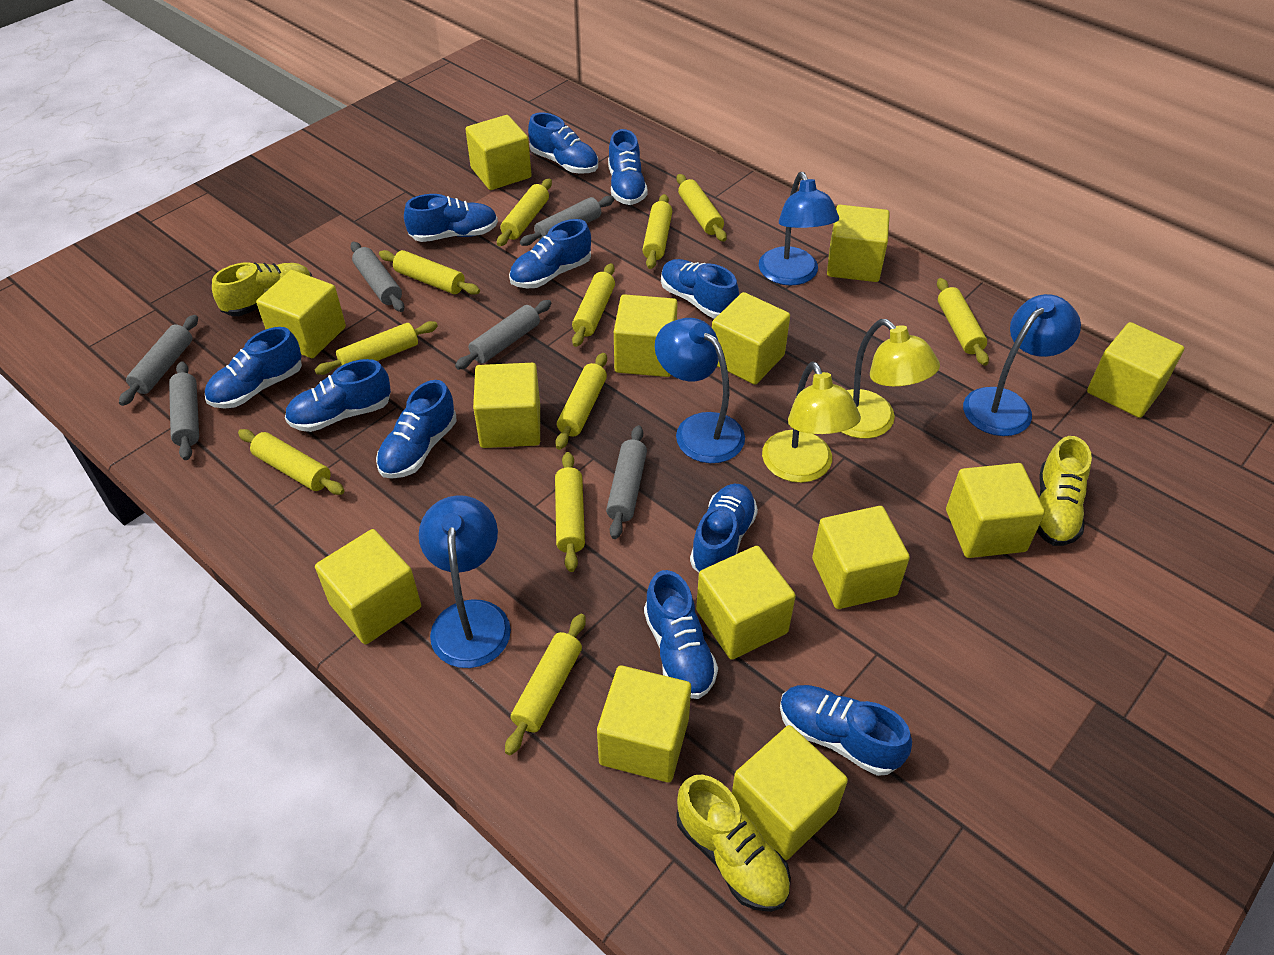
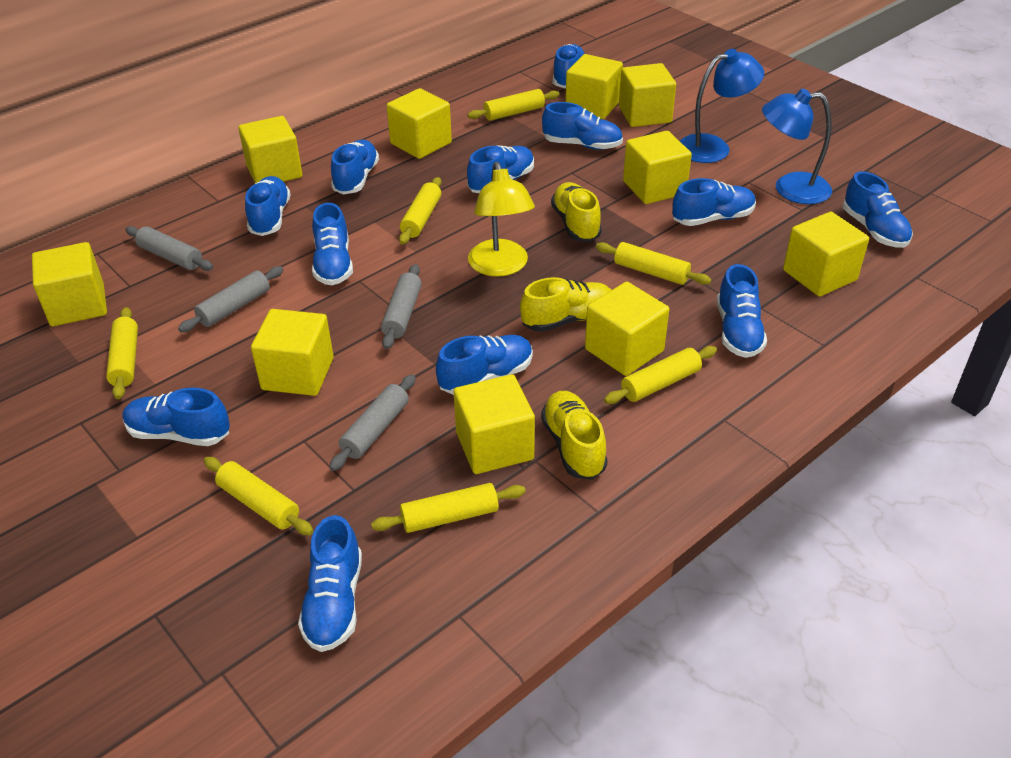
blue lamp: [419,495,511,668] [655,318,745,463] [759,172,839,286] [963,294,1081,436] = 4 -> [680,49,764,163] [762,89,832,204] = 2
blue shoe: [205,327,302,409] [285,359,391,432] [376,380,457,479] [404,194,498,242] [509,219,591,288] [528,112,598,174] [608,129,648,205] [644,570,718,699] [661,259,739,318] [690,484,758,573] [780,685,912,776] = 11 -> [123,388,230,446] [245,176,291,236] [298,515,362,652] [312,203,353,285] [331,140,379,195] [436,335,533,395] [467,145,534,193] [542,102,623,150] [553,44,585,88] [672,178,756,226] [717,264,767,358] [843,171,913,248] = 12
grey rolling pin: [119,315,198,406] [169,361,199,460] [350,242,404,312] [455,300,552,370] [520,196,614,246] [606,425,647,539] = 6 -> [125,226,213,271] [178,266,283,332] [329,374,416,471] [381,264,422,349] = 4
yellow cube: [256,270,346,358] [315,529,421,644] [465,115,531,190] [473,363,540,448] [597,665,691,782] [614,294,678,377] [696,546,796,660] [712,292,790,385] [732,725,848,860] [812,506,910,609] [827,205,890,282] [946,463,1045,558] [1087,322,1184,418] = 13 -> [32,242,107,326] [238,116,302,183] [251,309,334,396] [387,88,452,159] [454,374,535,474] [565,54,623,119] [585,282,669,376] [619,63,676,127] [623,131,692,204] [783,212,869,297] = 10
yellow lamp: [762,362,861,483] [841,319,940,439] = 2 -> [468,162,535,277] = 1
yellow rolling pin: [238,429,345,495] [314,321,438,375] [379,250,480,295] [497,179,552,246] [505,614,586,755] [555,353,607,450] [555,452,585,572] [572,263,615,347] [642,194,672,269] [677,174,727,242] [937,278,989,366] = 11 -> [106,307,138,399] [203,457,313,535] [371,483,526,533] [399,177,441,245] [468,89,560,121] [596,242,711,285] [604,346,717,404] = 7

